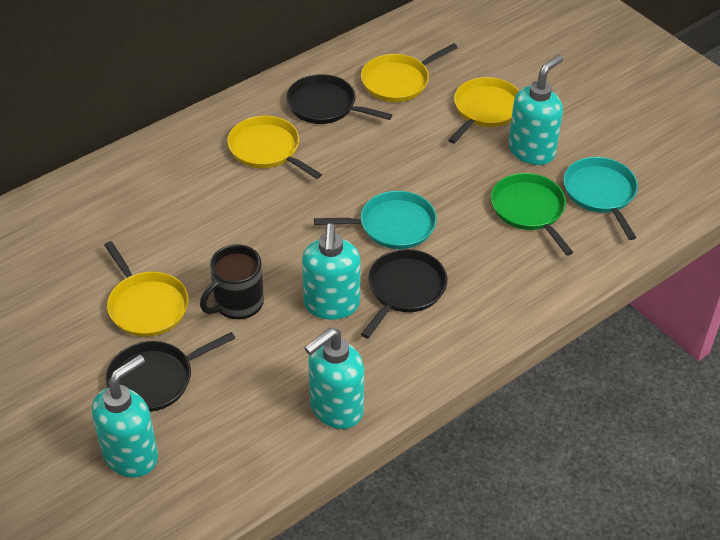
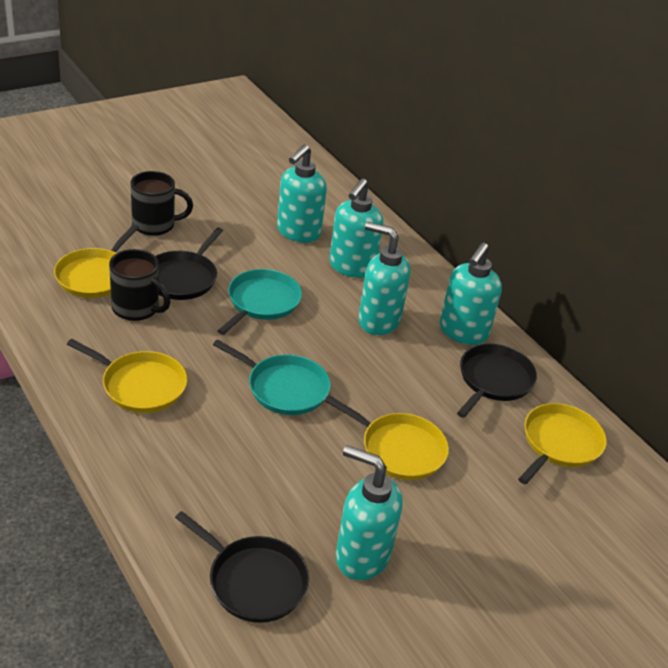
black mug: [200,245,264,319] = 1 -> [109,249,170,321] [131,171,193,236] = 2
green pan: [491,173,573,256] = 1 -> none = 0
turquoise soap dispenser: [92,355,158,478] [302,223,361,320] [304,328,364,429] [508,55,563,165] = 4 -> [277,145,327,243] [329,179,383,278] [336,445,403,580] [358,222,410,335] [440,243,502,345] = 5

